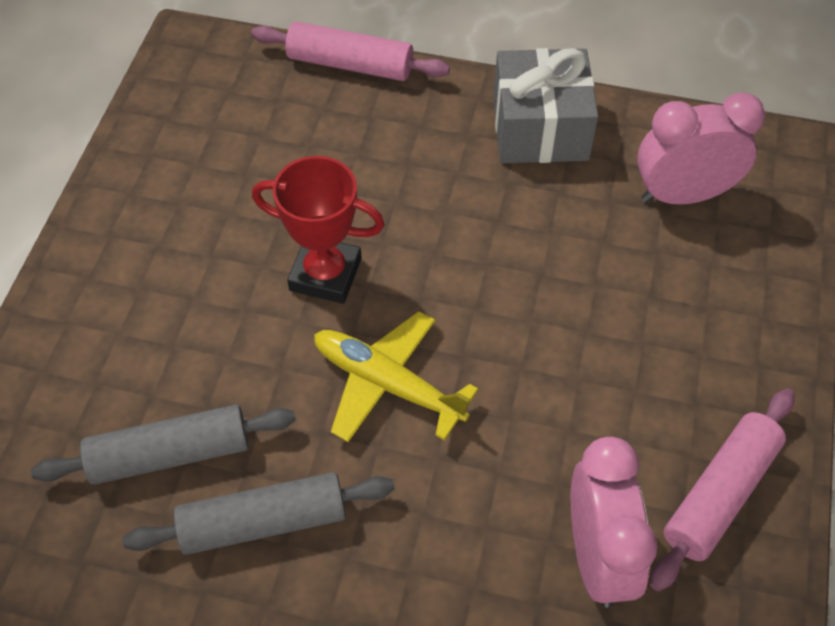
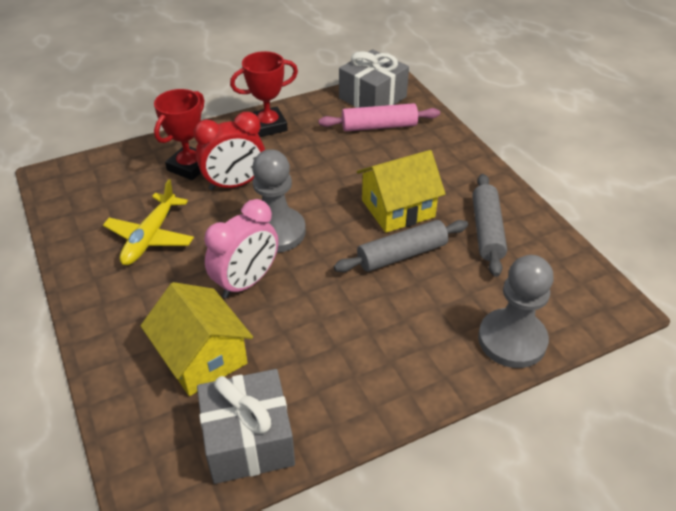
grey gift: [493,48,598,163] = 1 -> [197,369,295,484] [339,49,409,108] = 2
grey pawn: none = 0 -> [252,149,306,253] [478,255,554,368] = 2
pink clock: [571,437,657,607] [637,92,765,205] = 2 -> [204,199,278,298] = 1
pink rolling pin: [251,21,450,81] [650,389,795,591] = 2 -> [319,103,440,131] = 1
red clock: none = 0 -> [194,112,265,190] = 1
red trophy: [252,156,385,304] = 1 -> [154,89,205,180] [230,51,298,137] = 2
yellow house: none = 0 -> [140,282,253,396] [357,150,446,233] = 2

